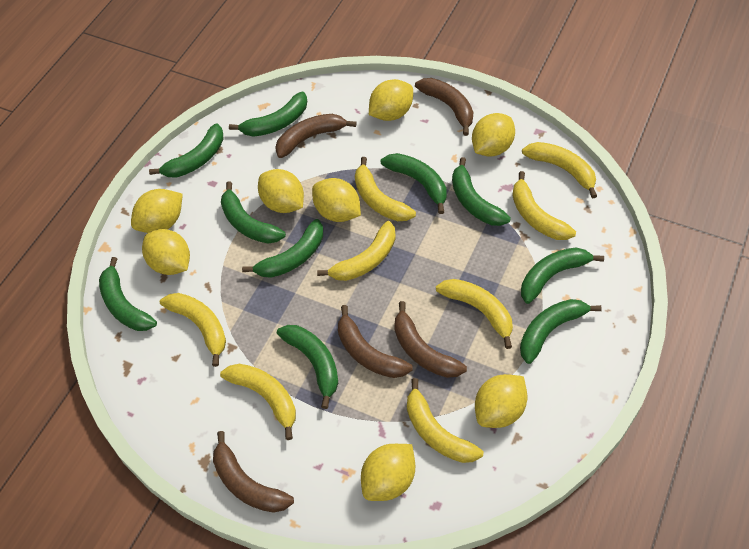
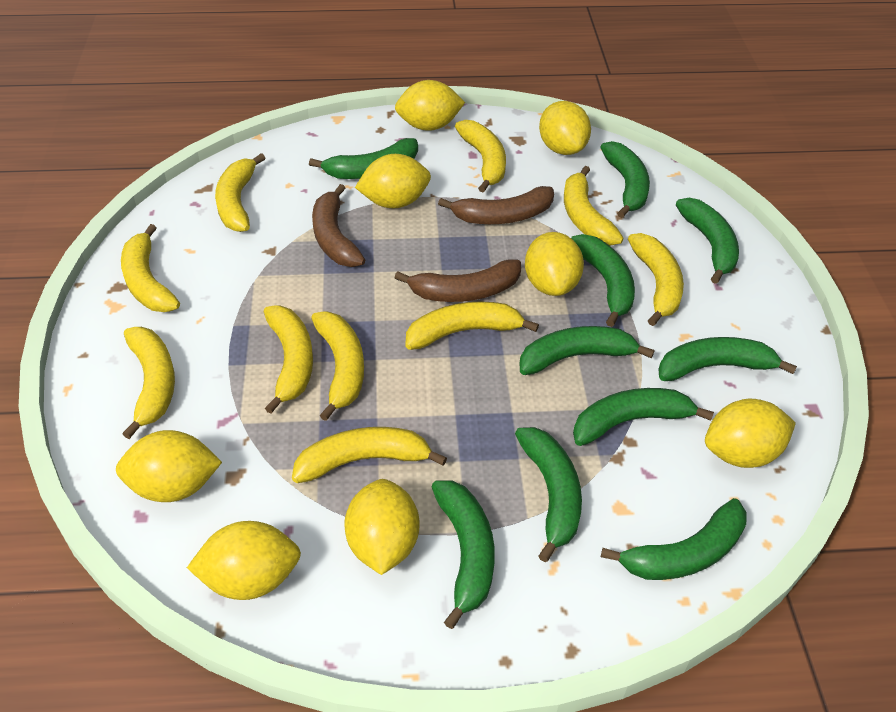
brown banana: [213,431,294,513] [275,114,356,158] [338,305,412,378] [394,301,467,378] [415,78,473,136] = 5 -> [312,184,365,267] [394,259,521,302] [438,186,554,224] = 3
yellow banana: [160,293,226,367] [220,364,296,440] [317,221,396,281] [355,157,416,221] [407,378,483,463] [436,279,513,349] [512,171,576,240] [522,142,597,199] = 8 -> [121,224,180,312] [123,327,175,439] [215,153,265,232] [264,305,313,414] [292,427,447,483] [311,312,364,421] [405,301,539,350] [455,120,506,192] [564,166,623,246] [628,233,684,326] = 10

